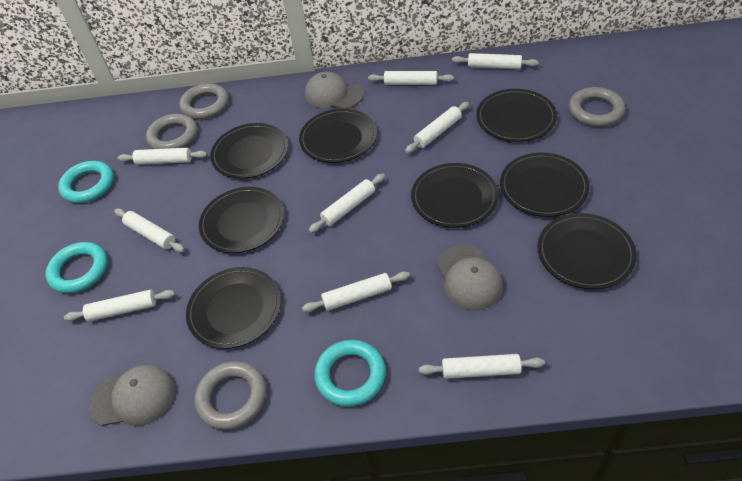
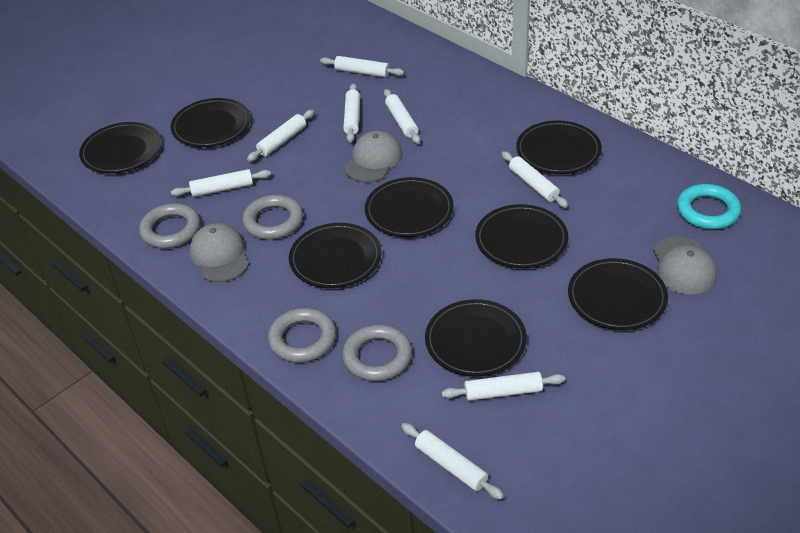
turquoise ring: [45,242,108,293] [58,161,114,203] [314,340,386,407] = 3 -> [677,184,741,229] = 1
white rolling pin: [64,290,175,321] [114,208,185,253] [118,148,207,165] [302,271,410,312] [309,174,385,233] [368,71,454,85] [405,102,469,153] [419,354,545,379] [452,53,539,69] = 9 -> [171,169,271,197] [247,110,314,162] [320,56,404,77] [343,83,360,142] [384,89,420,144] [401,423,504,500] [442,372,565,401] [502,151,568,208] = 8

